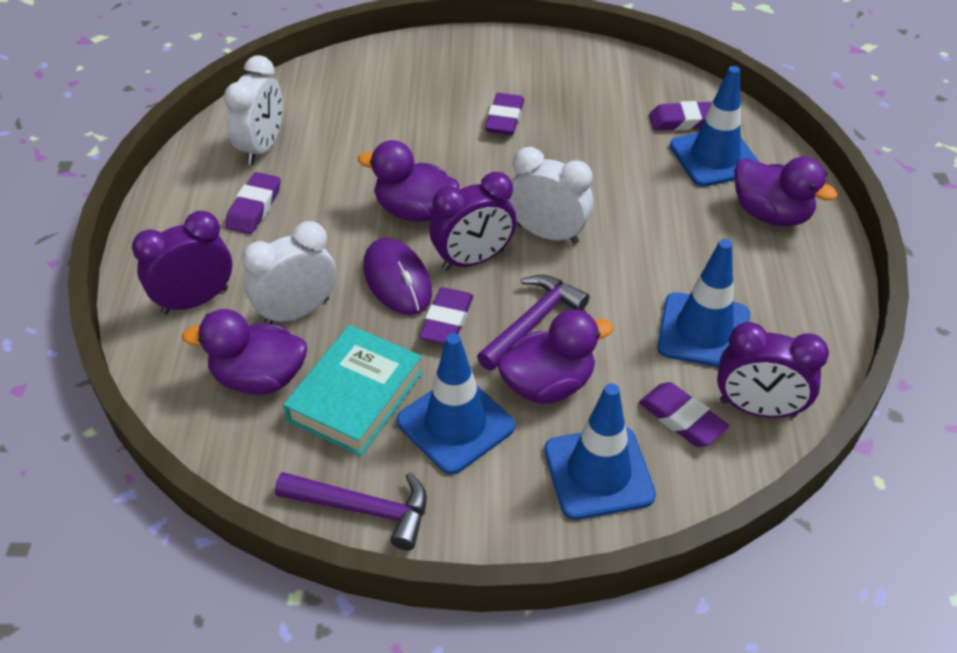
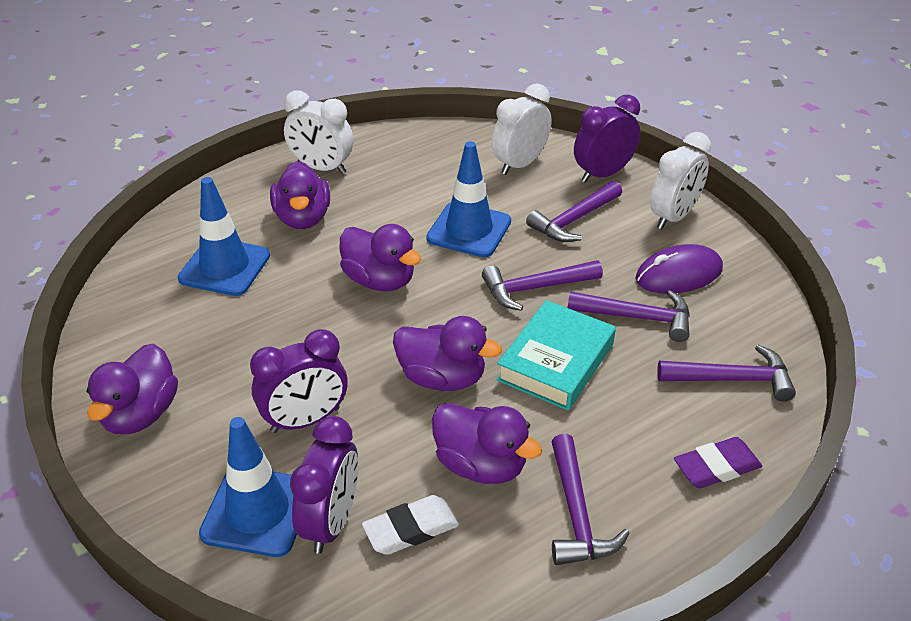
blue traffic cone: [396,333,515,475] [544,383,656,520] [657,239,750,367] [670,66,759,187] = 4 -> [178,177,270,296] [199,417,297,557] [427,142,511,257] = 3
purple duck: [182,309,307,395] [358,140,459,222] [497,309,613,404] [734,157,837,226] = 4 -> [86,343,178,434] [270,161,330,229] [339,224,421,291] [393,316,502,391] [432,403,542,484] = 5
purple eraser: [225,172,281,234] [419,287,473,344] [485,93,524,135] [639,382,729,447] [649,101,712,131] = 5 -> [674,437,762,488] = 1
purple hammer: [275,472,427,550] [477,275,590,370] = 2 -> [482,260,603,311] [526,181,622,242] [552,434,630,565] [568,290,690,342] [657,345,796,402] = 5
white eraser: none = 0 -> [362,495,459,555] = 1

